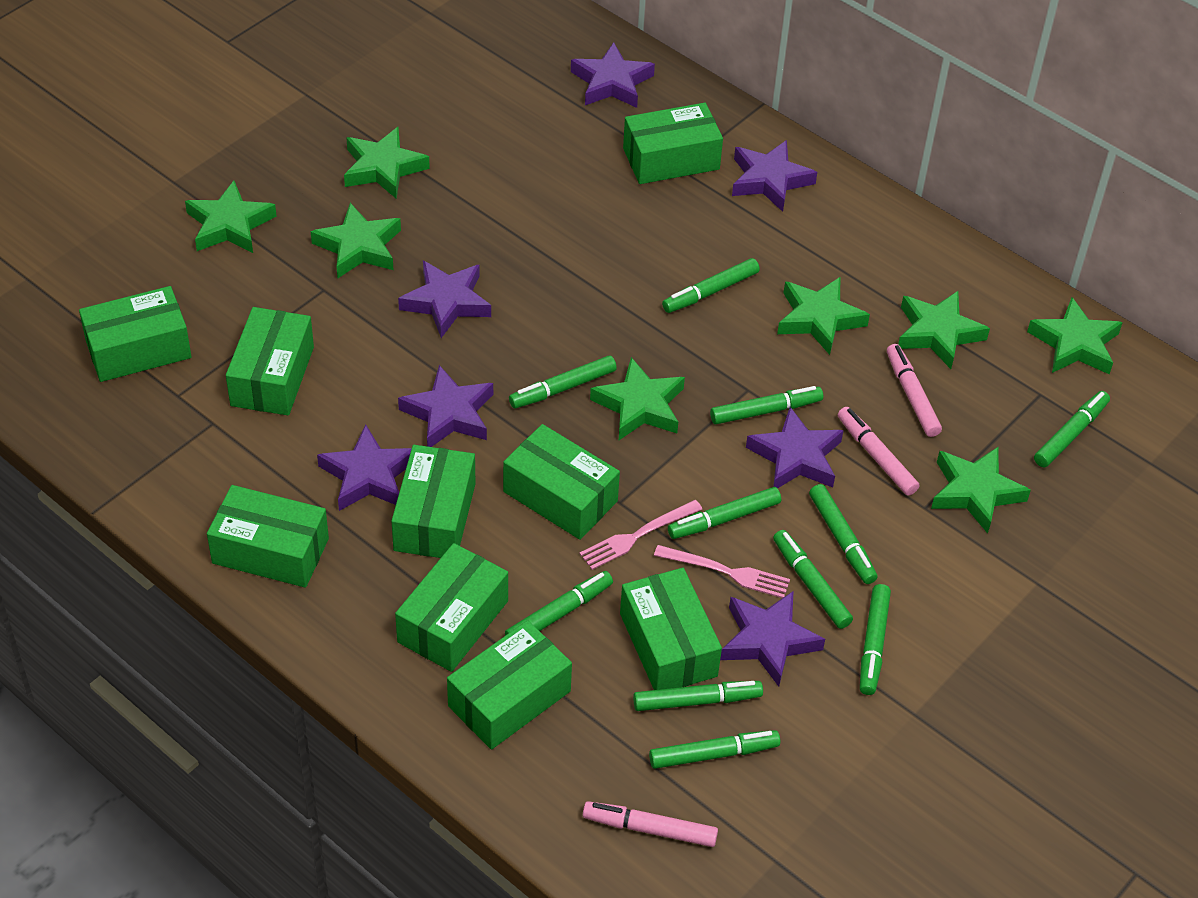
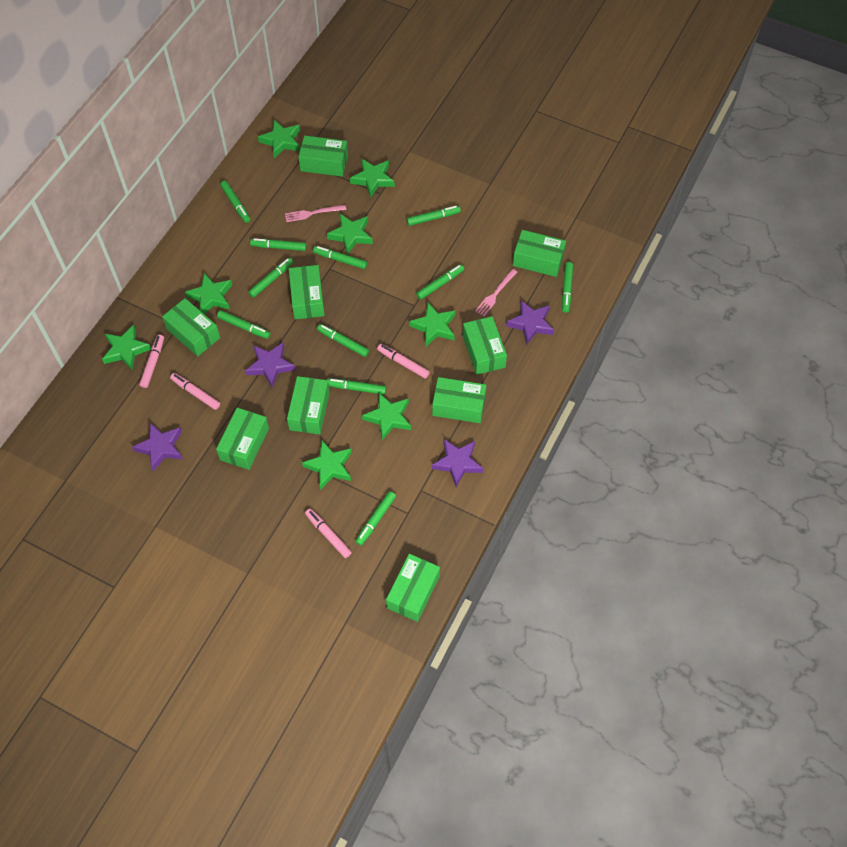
pink marker: [583,801,718,847] [838,407,919,496] [887,344,942,437] = 3 -> [139,335,164,388] [170,373,220,410] [305,509,352,558] [377,344,430,378] = 4
purple star: [317,425,412,511] [398,260,491,338] [398,365,493,447] [571,42,655,108] [720,591,825,687] [732,140,817,212] [746,407,844,489] = 7 -> [132,423,183,471] [245,343,295,387] [432,439,483,487] [506,300,554,345] = 4

